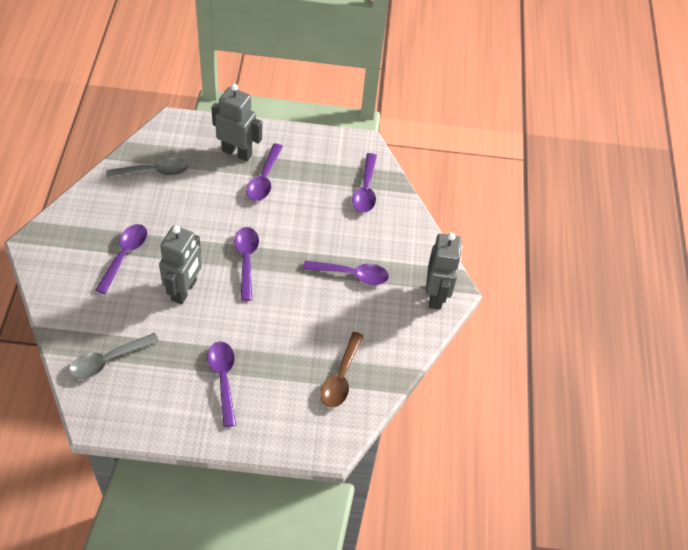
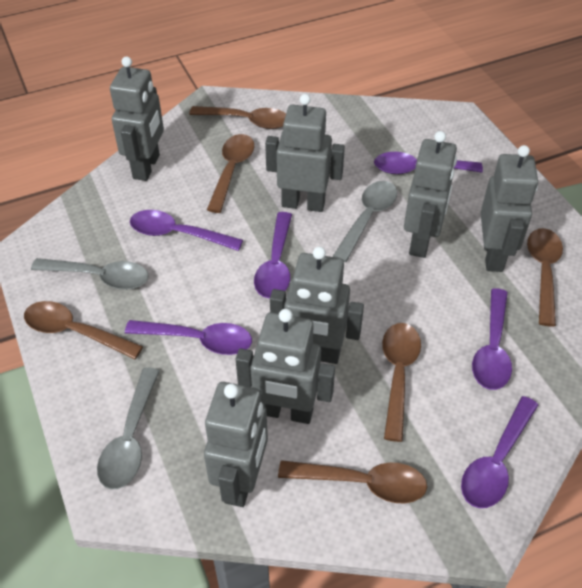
brown spoon: [320,332,364,408] = 1 -> [24,301,143,360] [189,106,286,129] [207,134,254,213] [278,460,427,503] [382,323,421,442] [527,228,563,326] = 6
grey robot: [159,226,202,304] [211,84,262,161] [426,233,462,310] = 3 -> [110,56,164,181] [204,382,268,507] [236,309,335,424] [265,94,345,212] [270,247,364,364] [404,131,457,258] [481,145,538,272] = 7
grey spoon: [69,333,159,379] [106,157,189,178] = 2 -> [31,258,149,290] [97,367,160,489] [333,181,397,262] = 3

